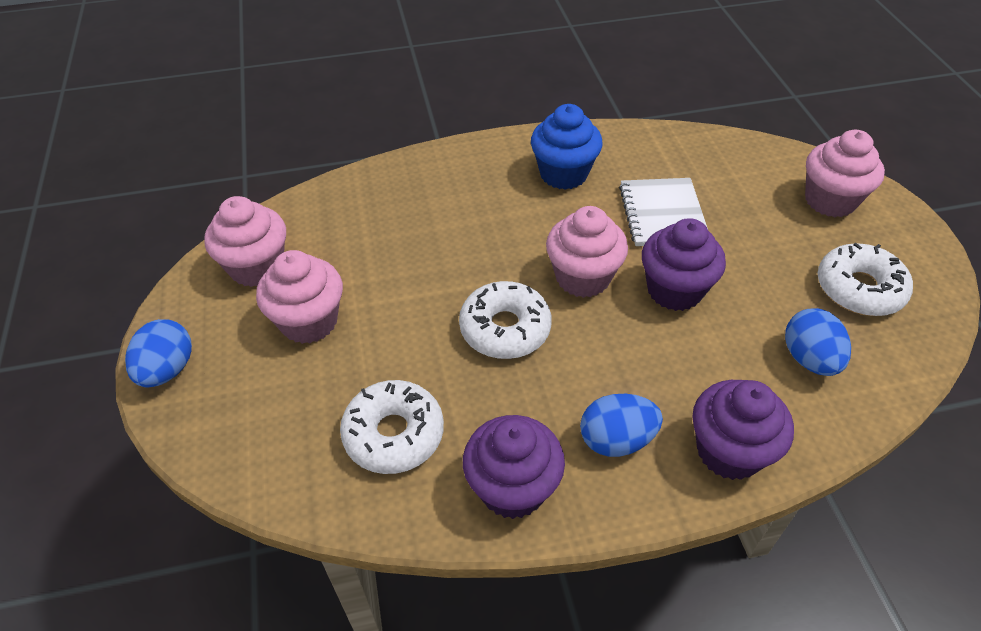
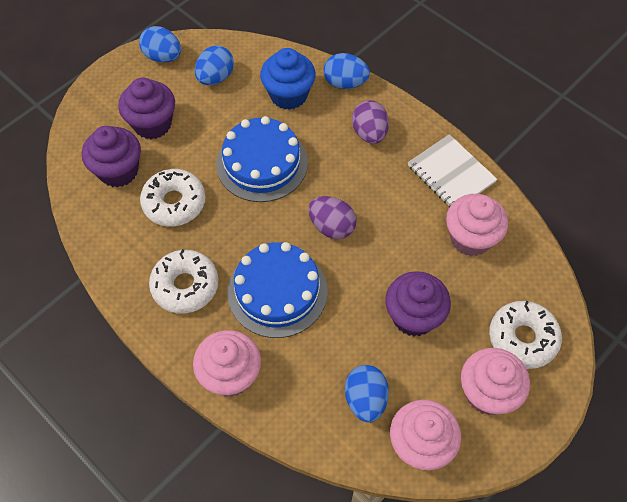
blue cake: none = 0 -> [216,116,308,202] [227,242,327,338] = 2
blue egg: [125,319,192,388] [580,394,663,457] [785,308,851,376] = 3 -> [139,26,181,63] [195,45,234,85] [323,53,370,89] [345,365,389,423] = 4
purple egg: none = 0 -> [308,196,357,239] [352,100,389,144] = 2

